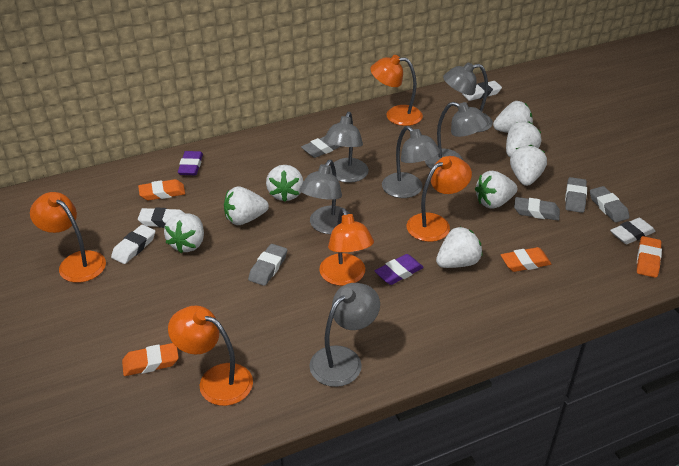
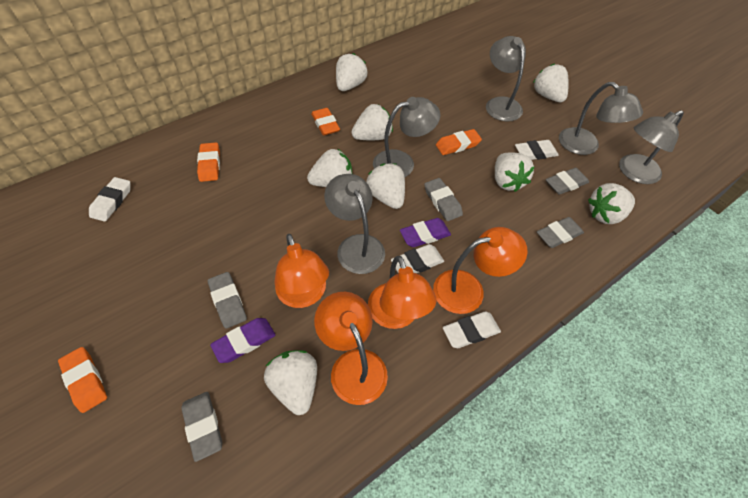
grey lamp: [300,160,350,234] [309,283,380,387] [324,112,369,183] [382,126,440,198] [425,102,488,169] [443,62,493,132] = 6 -> [324,174,385,274] [373,97,441,177] [486,36,526,122] [559,82,643,155] [619,110,684,184] = 5
orange lamp: [30,192,106,283] [168,306,253,406] [319,208,374,286] [370,55,423,126] [407,156,472,242] = 5 -> [274,234,329,308] [314,292,388,405] [368,256,436,329] [433,227,528,314] = 4

